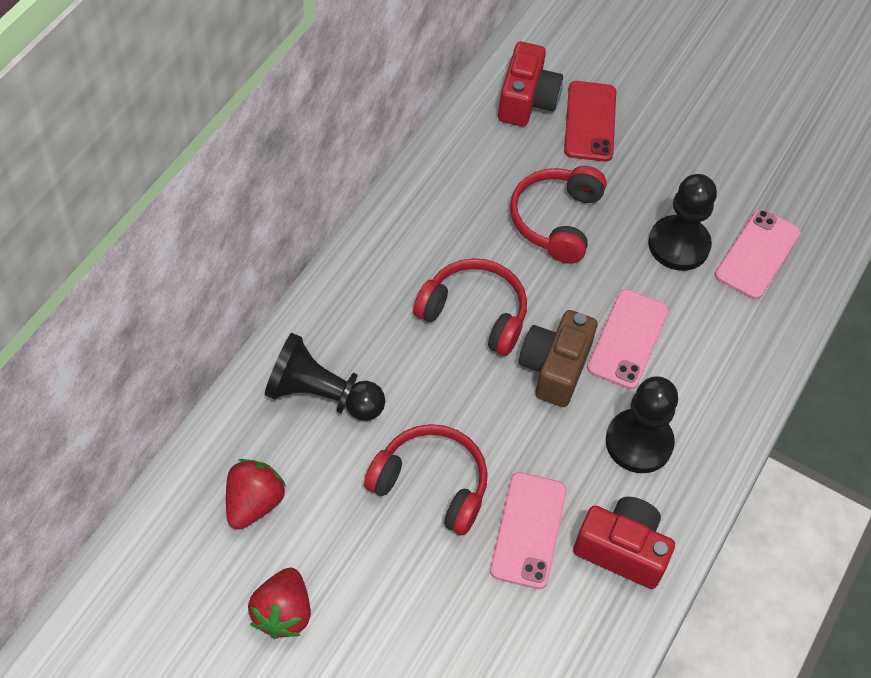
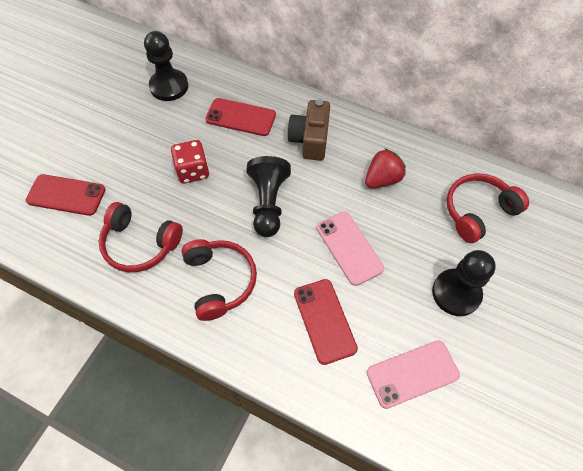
pink phone: [490,472,567,589] [587,289,669,389] [715,209,801,299] = 3 -> [317,212,384,286] [367,340,460,409] = 2
red camera: [498,42,563,126] [573,497,675,589] = 2 -> none = 0
red dice: none = 0 -> [171,140,209,184] = 1
red phone: [564,81,616,162] = 1 -> [26,174,106,216] [205,98,276,136] [294,279,358,365] = 3
red strawberry: [226,459,286,529] [248,568,311,639] = 2 -> [365,148,406,188] = 1

